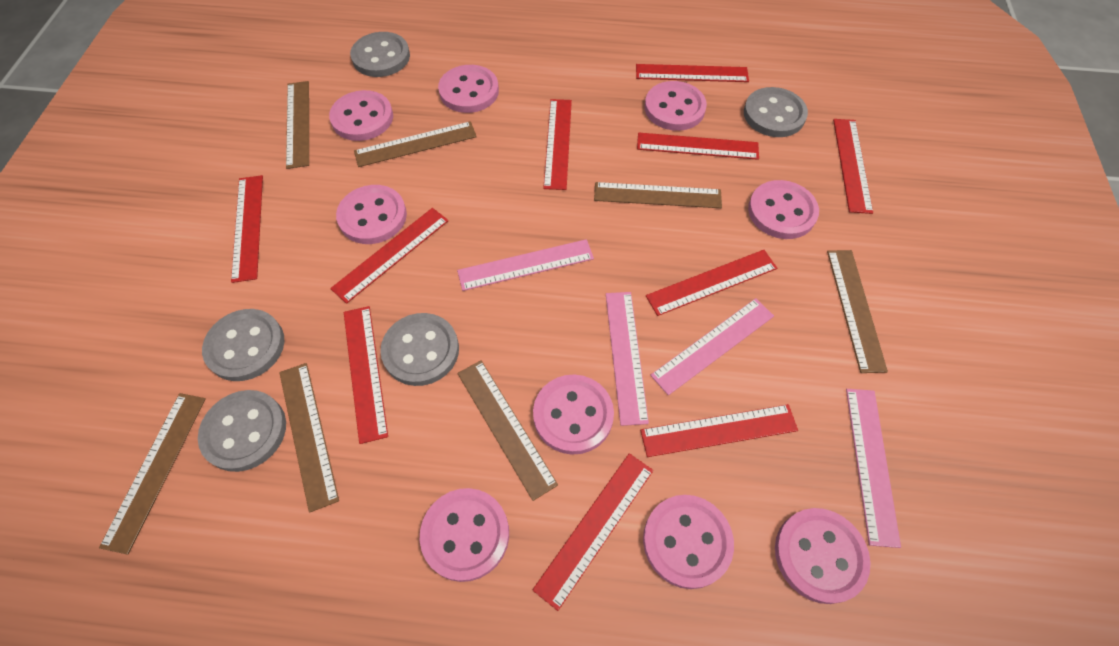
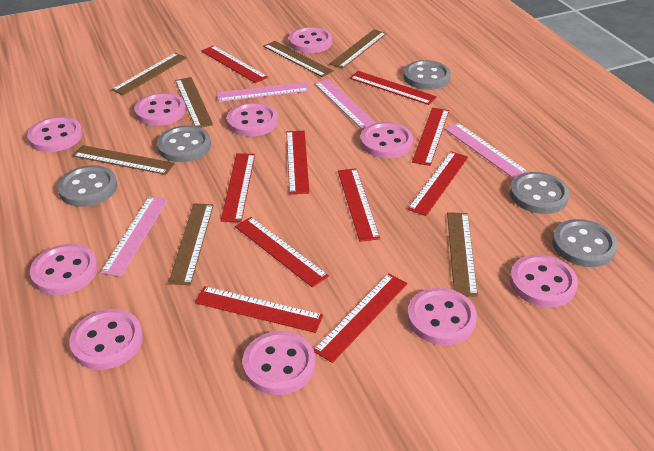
pink button: [329,90,393,141] [336,185,407,244] [420,488,509,582] [438,65,499,113] [533,375,614,455] [643,495,734,589] [645,81,707,131] [748,180,819,239] [775,508,871,604] = 9 -> [27,117,83,152] [30,244,98,295] [69,309,143,370] [135,93,186,126] [227,103,278,136] [242,331,315,395] [289,27,332,53] [360,122,413,158] [407,288,477,345] [510,254,578,307] = 10

